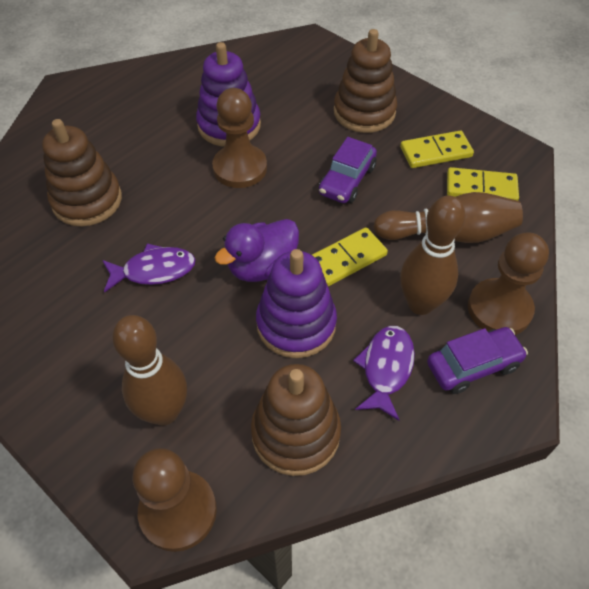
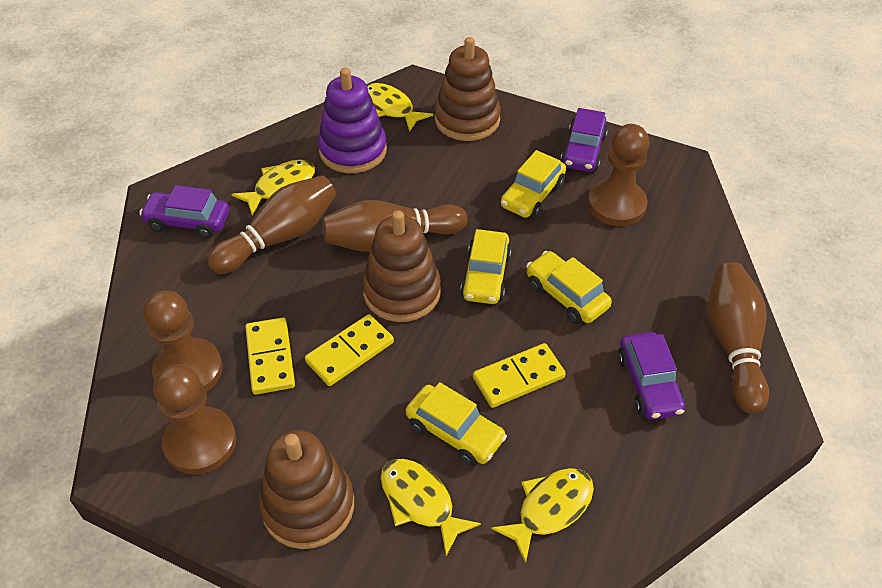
purple car: [319,137,377,203] [427,327,528,394] = 2 -> [139,185,229,238] [561,108,608,172] [618,332,685,420] = 3
purple duck: [215,219,299,282] = 1 -> none = 0
purple fish: [102,243,196,293] [353,326,415,421] = 2 -> none = 0
purple stacking toy: [196,42,261,147] [256,249,337,358] = 2 -> [318,68,387,173] = 1
yellow car: none = 0 -> [406,382,507,466] [460,229,512,304] [501,150,566,218] [526,251,612,324] = 4
yellow fish: none = 0 -> [231,160,315,215] [367,83,433,132] [381,459,481,556] [491,468,594,563] = 4

